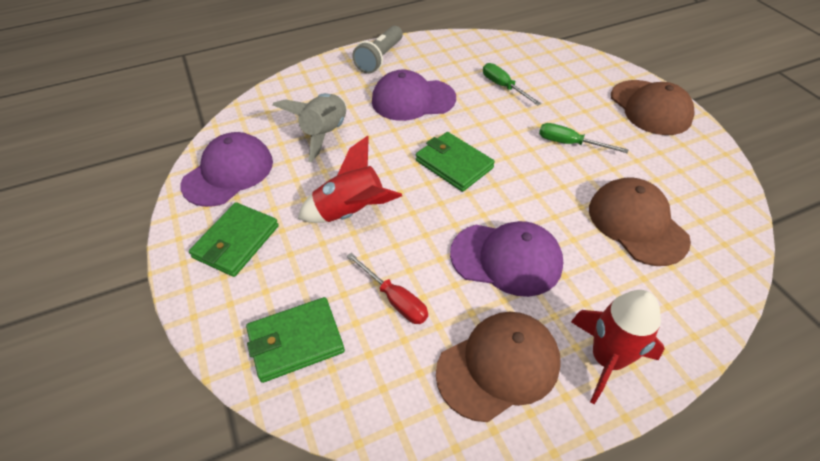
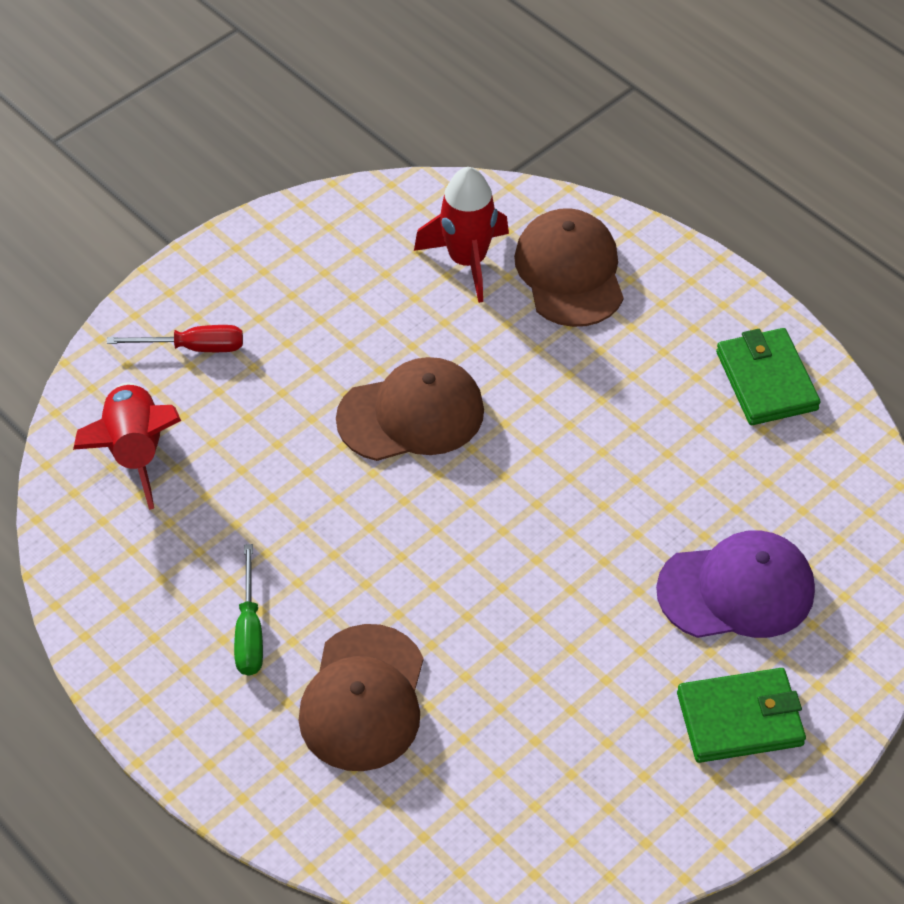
green screwdriver: [483,63,541,106] [539,123,628,153] = 2 -> [234,544,263,676] = 1
green wallet: [189,202,279,277] [246,297,345,383] [416,132,495,192] = 3 -> [677,668,806,763] [716,328,821,425] = 2
grey flashlight: [352,26,403,74] = 1 -> none = 0
grey rocket: [273,93,346,162] = 1 -> none = 0
purple cap: [181,132,273,207] [372,70,456,121] [450,221,563,297] = 3 -> [656,530,815,638] = 1

